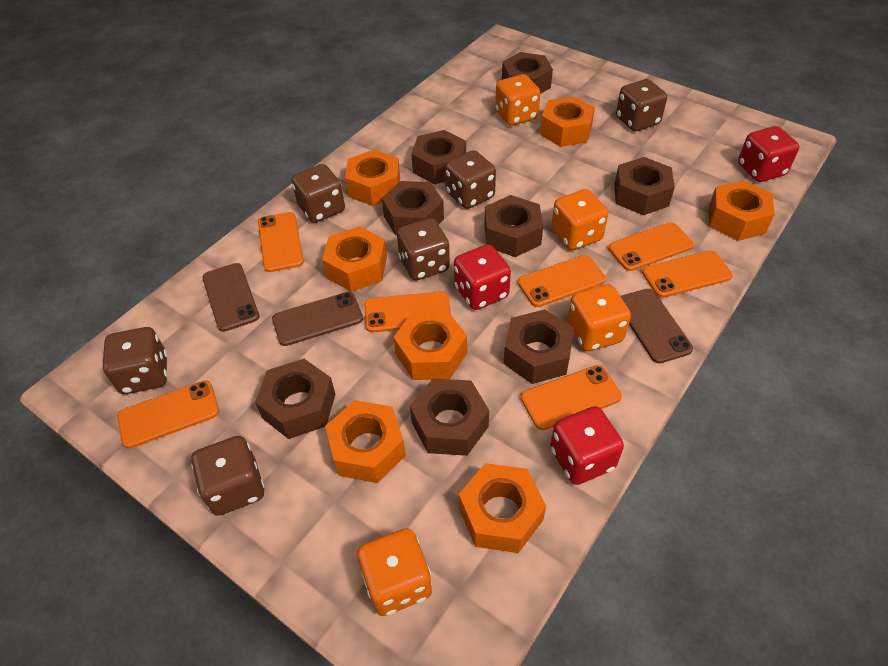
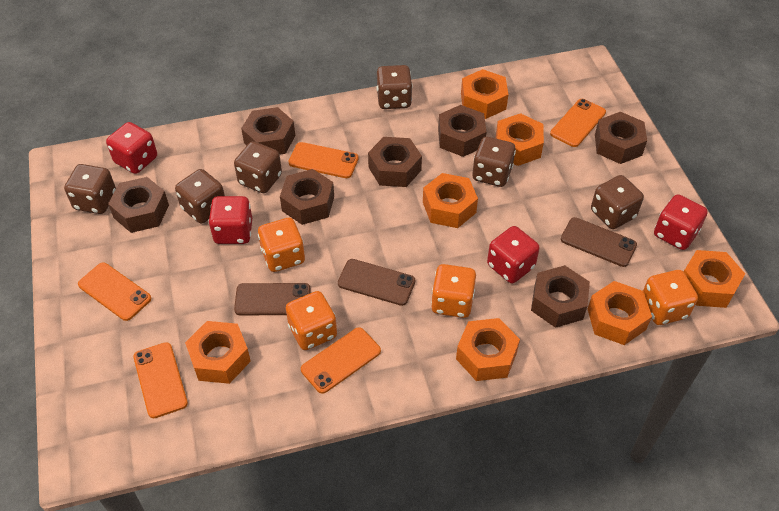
brown nut: [255,359,336,439] [382,181,444,236] [410,378,489,456] [411,130,466,184] [484,195,543,257] [502,52,553,94] [503,309,574,384] [614,157,675,215] = 8 -> [108,177,169,233] [241,107,295,155] [280,169,334,225] [368,137,422,187] [438,105,486,157] [531,265,590,328] [595,112,647,164] = 7
orange phone: [117,380,219,449] [258,212,304,272] [365,291,451,333] [518,255,606,307] [521,365,622,430] [608,222,694,271] [642,250,733,298] = 7 -> [78,263,151,321] [133,342,188,418] [288,142,359,178] [301,327,381,394] [550,99,606,147] = 5
red dice: [454,244,511,310] [550,406,624,485] [738,126,799,182] = 3 -> [106,122,157,174] [208,196,252,244] [487,226,540,283] [654,194,708,250] = 4

